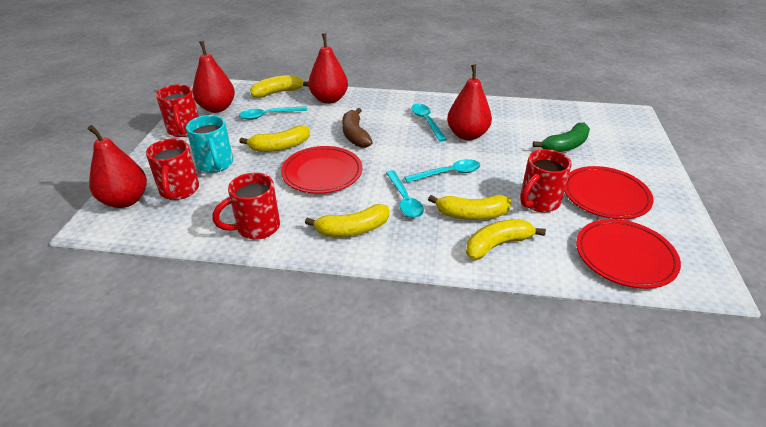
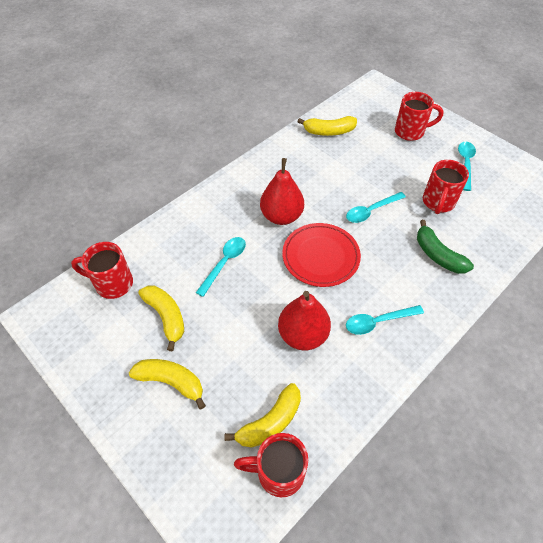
brown banana: [342,108,373,148] = 1 -> none = 0
red pear: [87,125,147,208] [192,41,235,113] [308,33,348,104] [447,64,492,140] = 4 -> [260,158,304,225] [278,291,331,350] = 2
red plate: [281,146,362,194] [564,166,654,219] [576,219,681,289] = 3 -> [282,223,361,287] = 1
turquoise mug: [186,115,233,173] = 1 -> none = 0
yellow banana: [239,126,310,152] [250,75,309,98] [305,204,389,237] [428,195,511,220] [466,219,546,260] = 5 -> [129,359,206,409] [138,286,184,351] [225,383,301,448] [297,116,357,136] = 4

